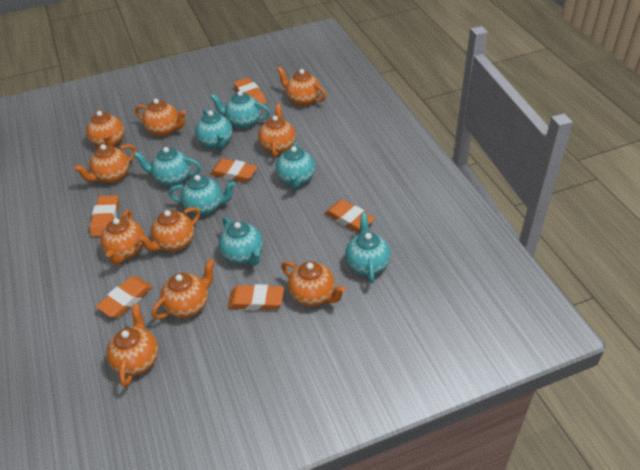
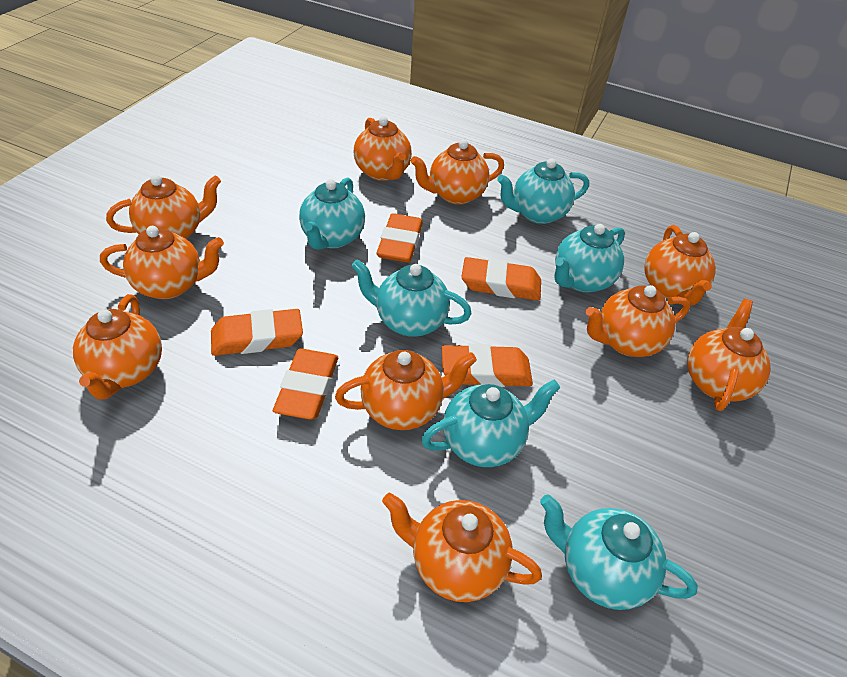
orange eraser: [90,195,119,237] [96,276,153,318] [210,158,258,183] [228,284,284,311] [234,77,267,104] [325,200,375,232] = 6 -> [211,309,303,356] [273,349,338,420] [376,213,423,263] [442,344,533,387] [461,257,541,300] = 5
turquoise teapot: [133,147,201,186] [168,175,235,215] [195,109,233,149] [210,91,271,129] [219,217,263,265] [276,142,315,189] [345,213,391,283] = 7 -> [299,177,365,250] [351,259,472,337] [421,380,560,467] [497,159,589,224] [540,494,698,610] [554,224,625,292] = 6

